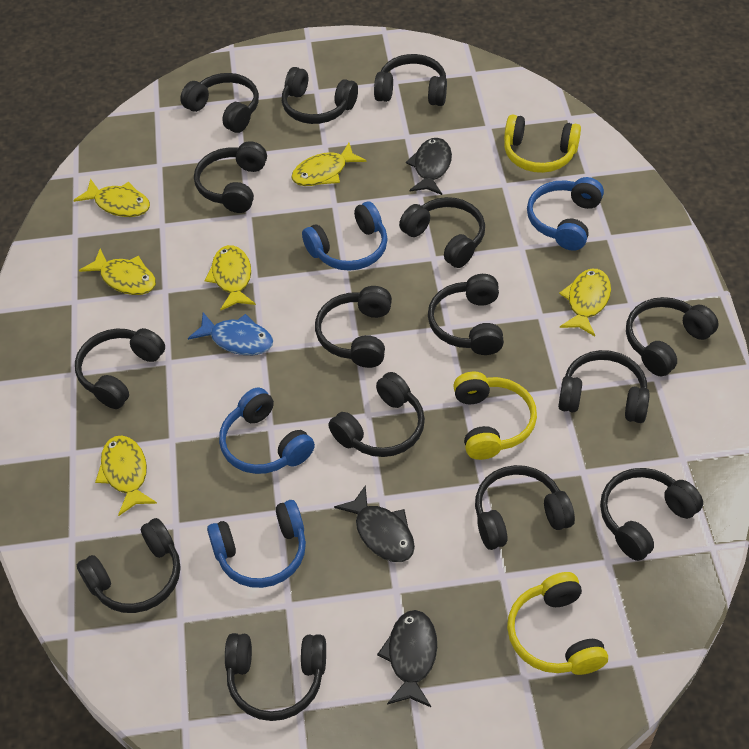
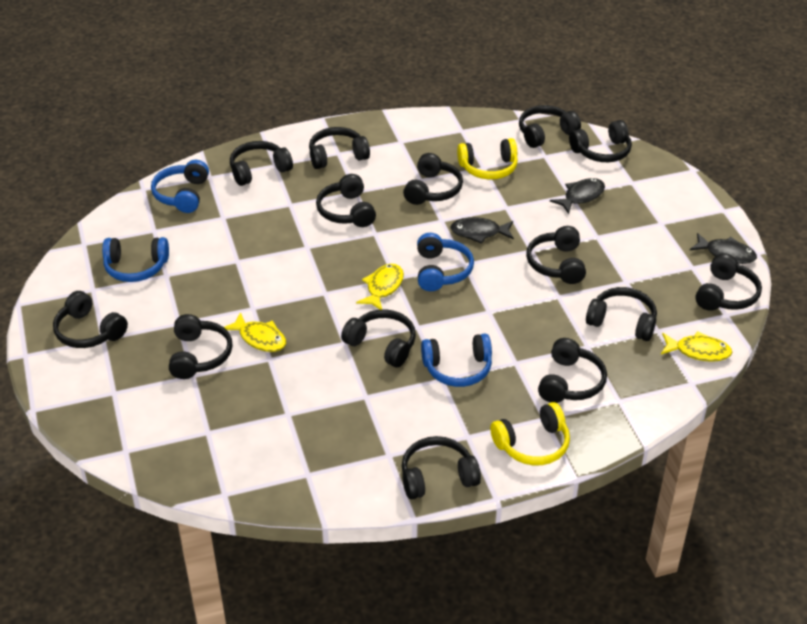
black headphones: [75,328,165,409] [77,518,180,613] [180,73,259,133] [194,141,267,213] [225,633,326,721] [282,67,358,124] [315,286,392,368] [328,372,425,457] [374,54,447,106] [399,197,485,268] [428,274,504,355] [475,465,575,550] [558,350,650,423] [600,468,703,561] [626,297,719,377] = 15 -> [53,291,128,348] [169,314,232,379] [230,141,293,186] [309,127,370,169] [316,174,376,227] [341,309,416,367] [402,436,481,499] [403,153,463,205] [519,105,581,148] [526,226,586,284] [538,338,607,403] [569,120,632,162] [586,287,657,341] [695,253,762,311] = 14
blue fish: [188,312,273,355] = 1 -> none = 0
yellow fish: [73,178,150,217] [79,248,156,295] [95,435,157,516] [204,245,256,310] [291,143,367,186] [559,269,611,336] = 6 -> [224,312,286,352] [356,264,404,310] [661,331,732,362] = 3
yellow headphones: [453,372,537,460] [504,114,581,173] [507,572,608,675] = 3 -> [457,138,518,180] [490,402,570,465] = 2

